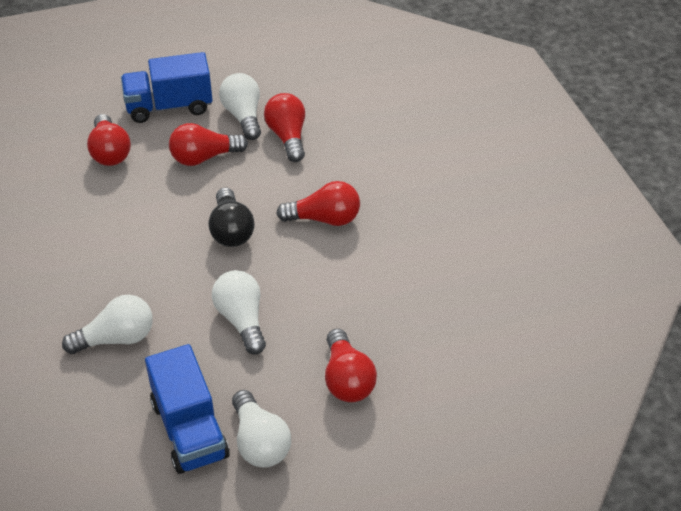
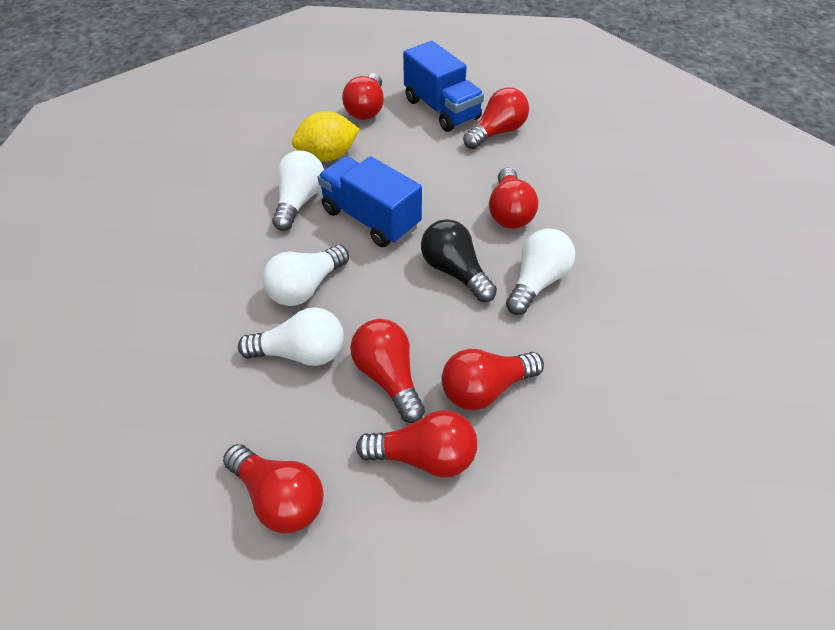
red light bulb: [87,114,131,166] [169,123,248,166] [264,93,305,162] [276,181,360,226] [325,329,377,402] = 5 -> [223,444,324,533] [342,73,384,120] [350,319,425,423] [356,410,477,477] [442,349,544,410] [463,87,529,149] [489,168,538,229] = 7
yellow lemon: none = 0 -> [292,111,360,162] = 1

